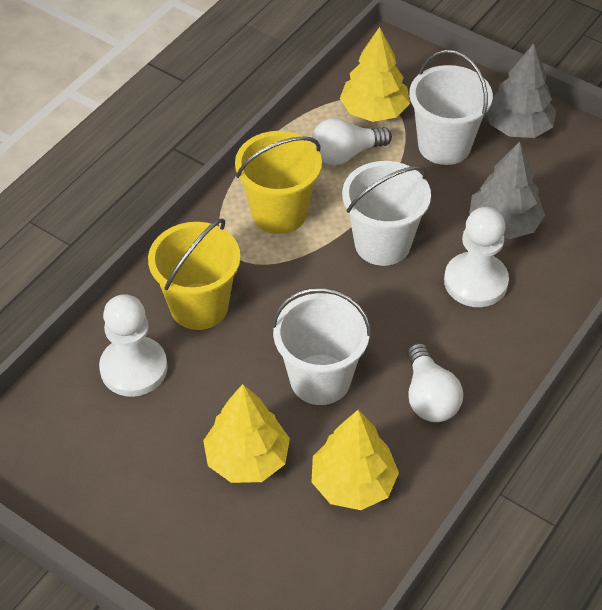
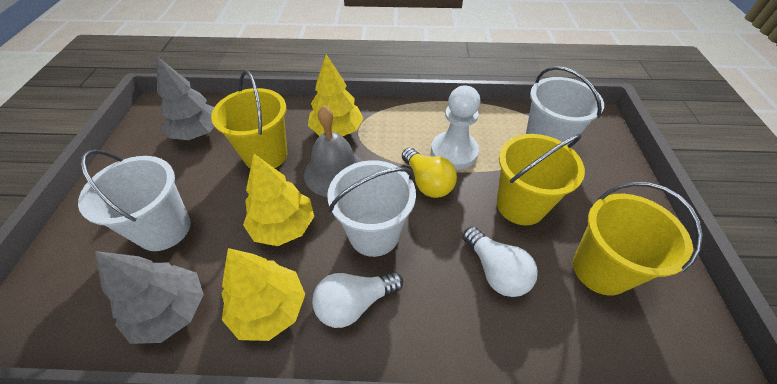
grey bell: none = 0 -> [304,105,362,197] = 1
white pawn: [99,294,168,397] [444,207,509,307] = 2 -> [431,85,480,170] = 1
yellow bucket: [148,218,241,330] [235,131,322,234] = 2 -> [211,70,287,169] [497,134,585,225] [573,182,703,296] = 3
yellow light bulb: none = 0 -> [402,148,457,198] = 1

